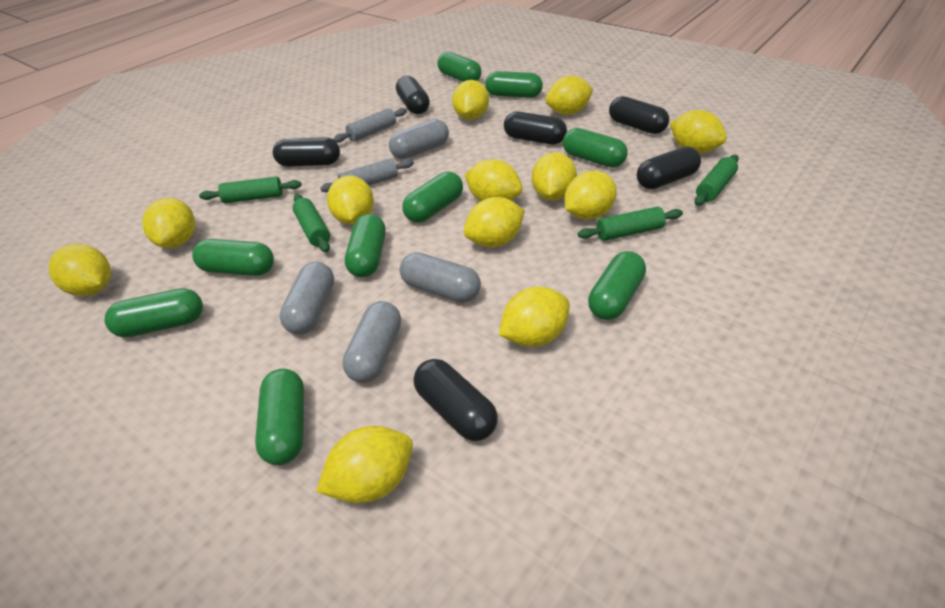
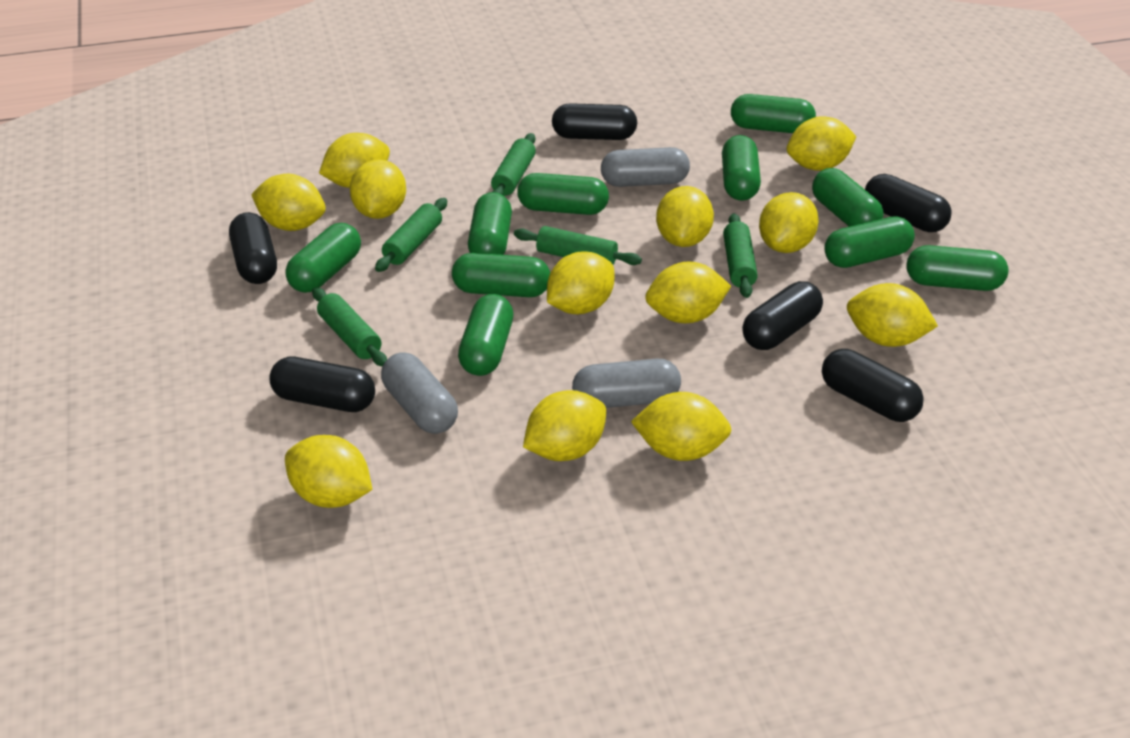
green capsule: [104,288,203,337] [192,239,274,276] [255,369,304,465] [345,214,386,277] [402,172,463,223] [437,52,481,82] [485,71,543,98] [563,128,628,167] [588,251,646,320] = 9 -> [285,223,361,293] [452,253,550,297] [458,294,513,376] [468,192,512,255] [517,173,609,215] [722,135,761,201] [731,94,816,133] [812,168,884,227] [824,216,915,268] [907,245,1008,291] = 10
green rolling pin: [199,177,302,203] [293,194,330,253] [578,207,683,241] [694,155,739,206] = 4 -> [312,287,387,367] [375,198,447,272] [491,133,536,196] [514,226,642,265] [723,213,758,298] = 5
grey capsule: [280,262,334,334] [342,301,401,383] [389,119,449,159] [400,252,481,302] = 4 -> [381,352,458,434] [572,359,681,408] [601,147,690,187] = 3
grey rolling pin: [320,159,414,192] [333,108,407,143] = 2 -> none = 0

